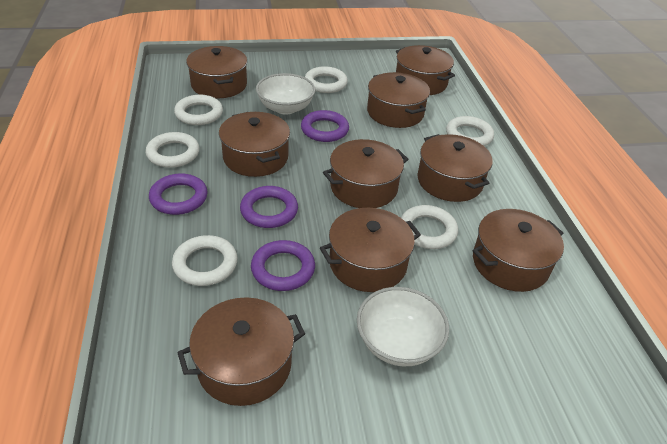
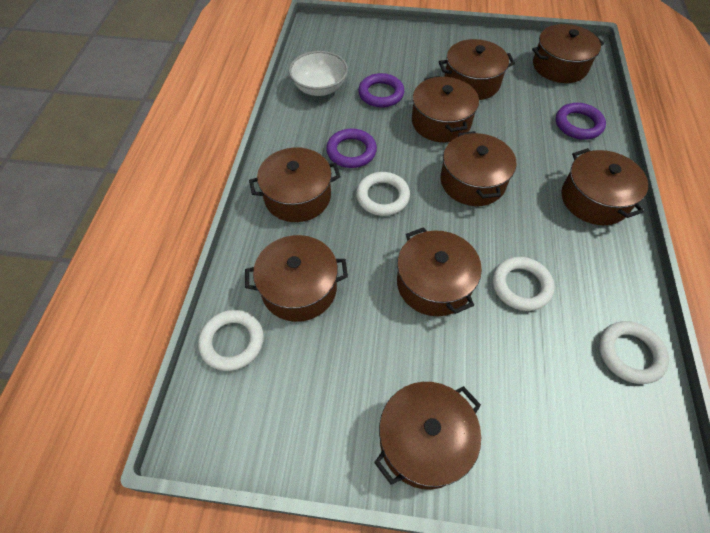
purple ring: [149,173,208,215] [240,186,298,228] [251,240,315,291] [301,110,349,142] = 4 -> [326,129,377,168] [358,73,404,108] [556,103,606,140] = 3
white bowl: [256,73,315,115] [357,287,449,366] = 2 -> [289,51,348,96] = 1
white ring: [146,132,199,168] [172,235,237,286] [174,95,223,125] [305,66,348,93] [401,205,458,249] [446,116,494,146] = 6 -> [198,310,264,371] [356,172,410,216] [493,257,555,311] [599,321,669,384] = 4

